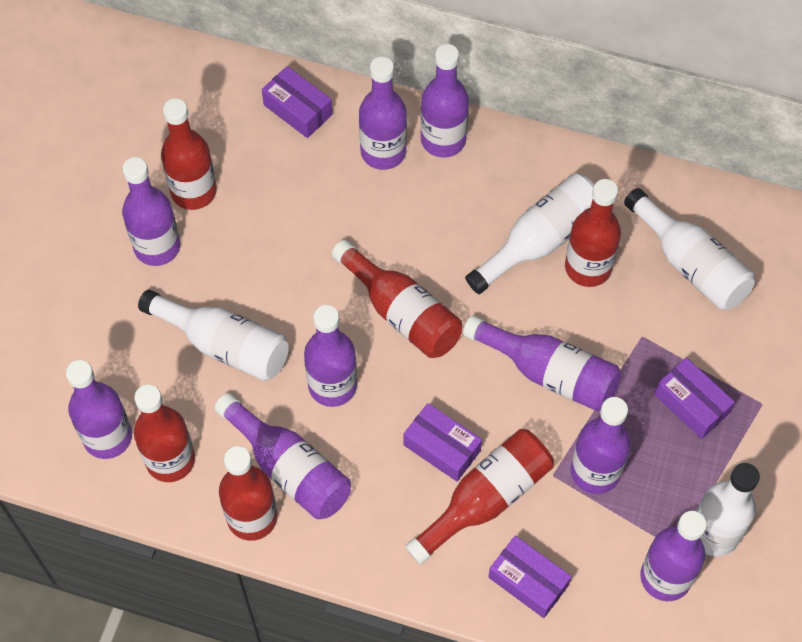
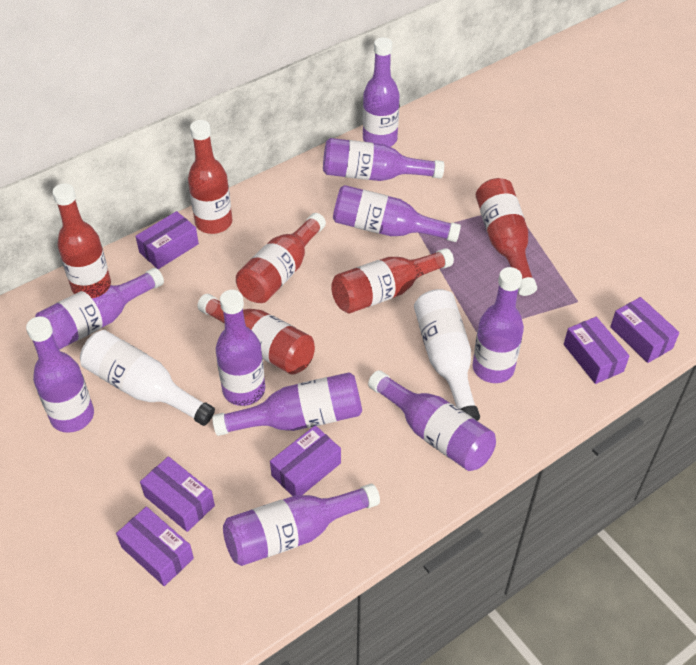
purple bottle: [66,360,132,459] [122,157,180,266] [215,393,351,519] [304,305,357,407] [359,57,407,170] [420,44,469,158] [463,315,621,411] [571,397,631,494] [640,511,707,601] = 9 -> [26,316,94,433] [35,268,164,350] [212,372,362,436] [216,290,265,406] [223,484,380,566] [323,138,444,181] [333,185,461,242] [363,37,400,147] [368,370,496,471] [473,267,524,383] = 10
purple box: [262,66,332,138] [404,403,482,482] [488,536,572,618] [654,358,735,439] = 4 -> [116,506,194,586] [135,211,199,269] [140,456,215,532] [270,425,341,496] [564,317,630,384] [610,297,679,363] = 6
white bottle: [138,290,289,381] [465,173,595,294] [624,188,755,310] [696,463,760,556] = 4 -> [80,330,215,426] [414,289,480,421] = 2

